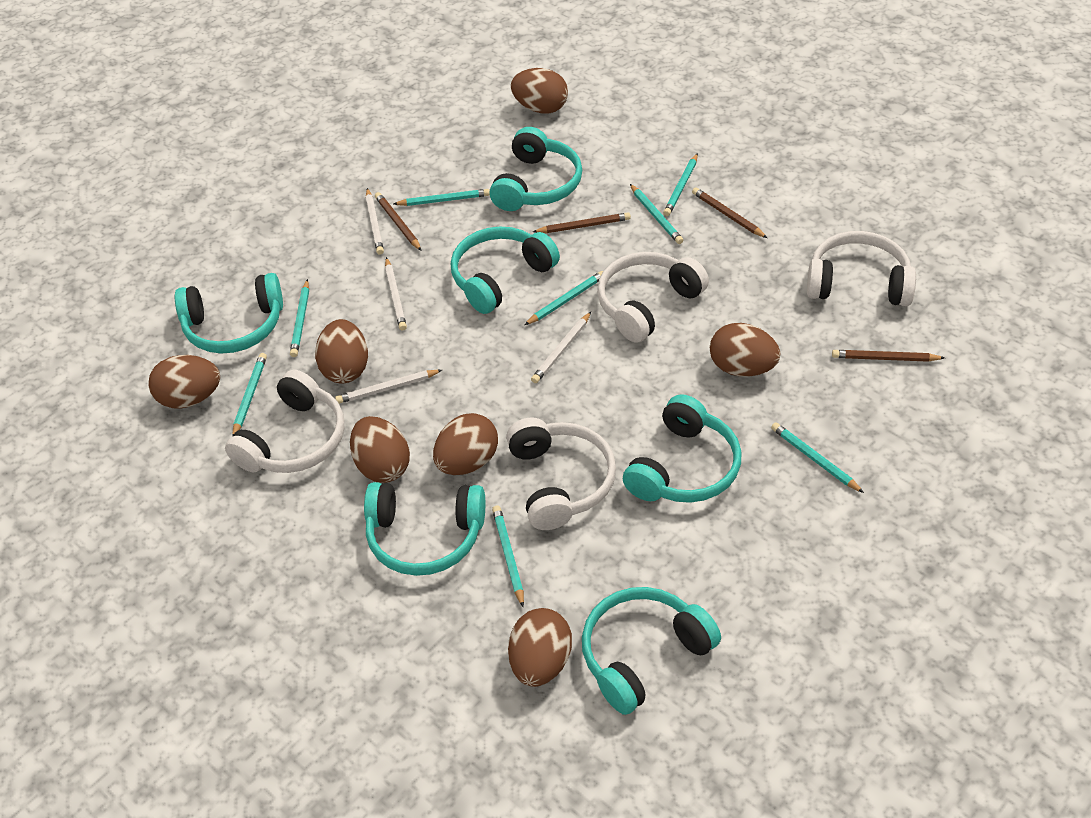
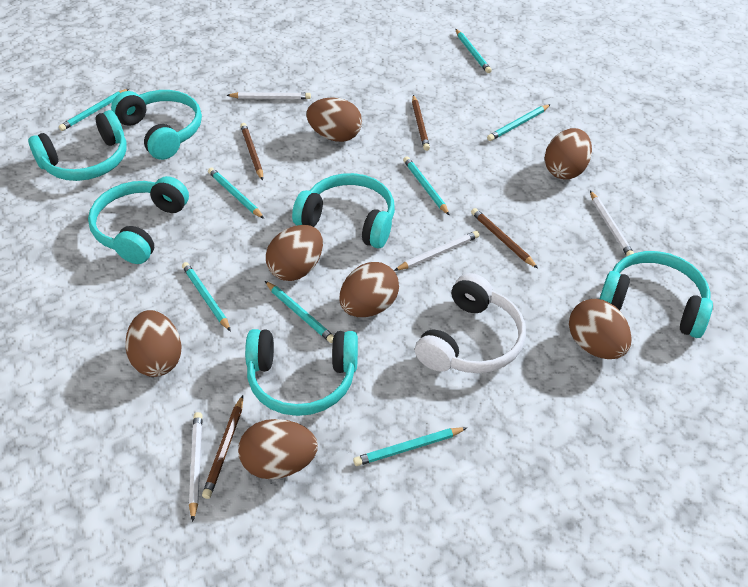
white headphones: [225,370,345,473] [506,418,616,530] [597,252,709,343] [807,231,916,306] = 4 -> [415,273,526,373] = 1

